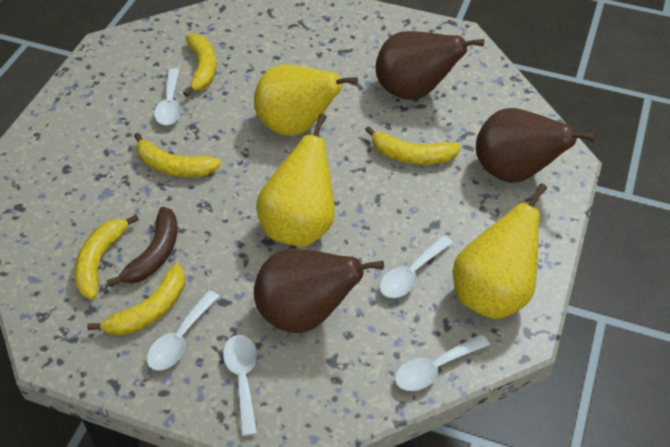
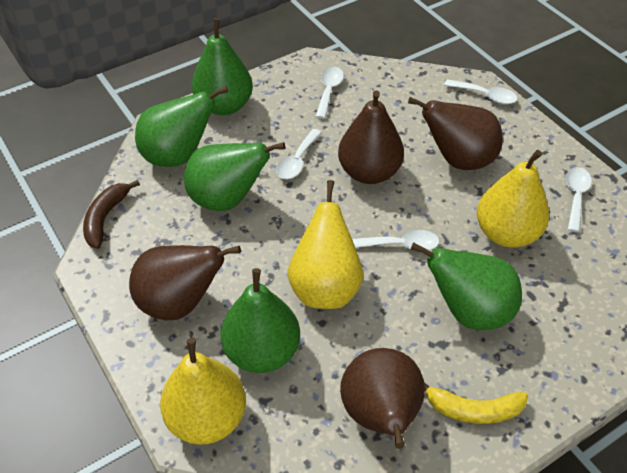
brown pear: [254,249,384,333] [376,31,484,100] [476,108,596,183] = 3 -> [129,245,241,320] [338,90,404,184] [340,348,425,449] [408,97,503,170] = 4
green pear: none = 0 -> [135,86,228,167] [184,142,285,211] [192,18,253,115] [220,268,300,373] [411,242,522,330] = 5
yellow banana: [74,215,139,299] [87,264,185,336] [134,133,221,177] [183,34,216,97] [365,126,461,165] = 5 -> [424,382,528,424] = 1

